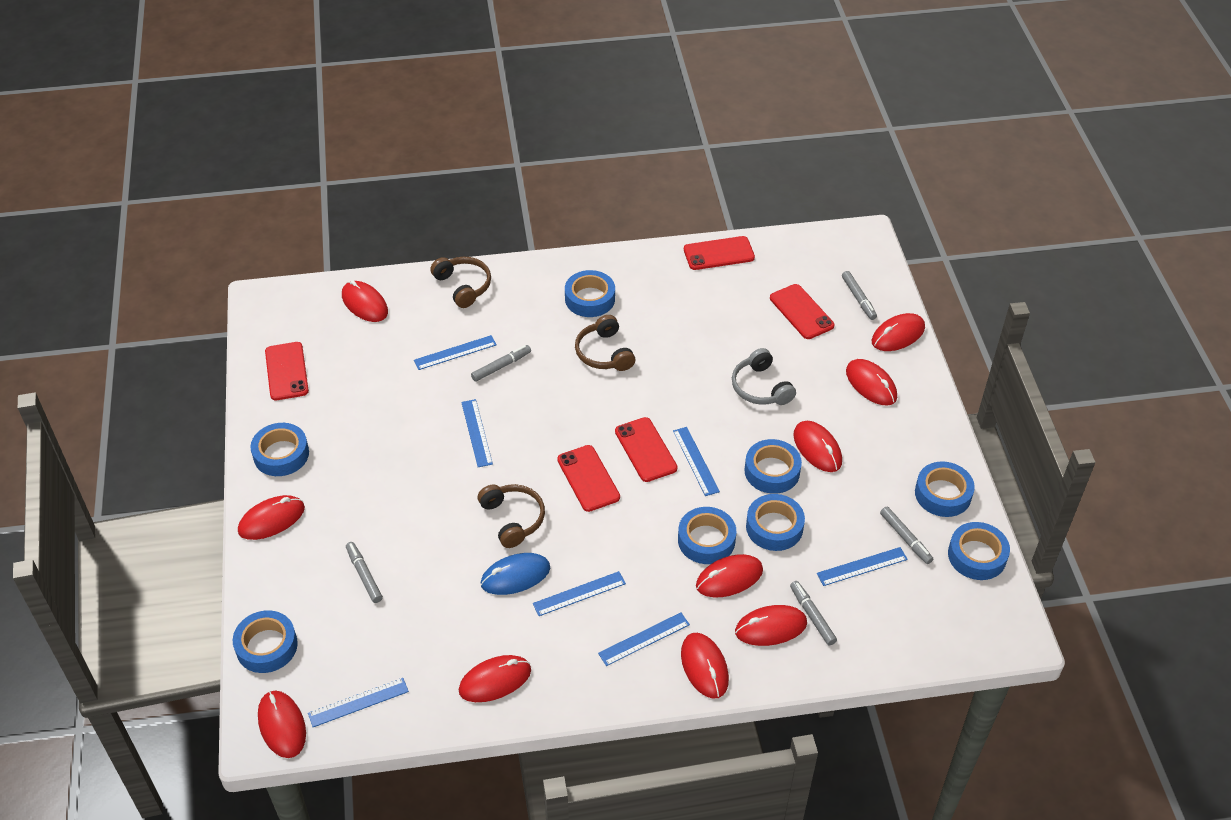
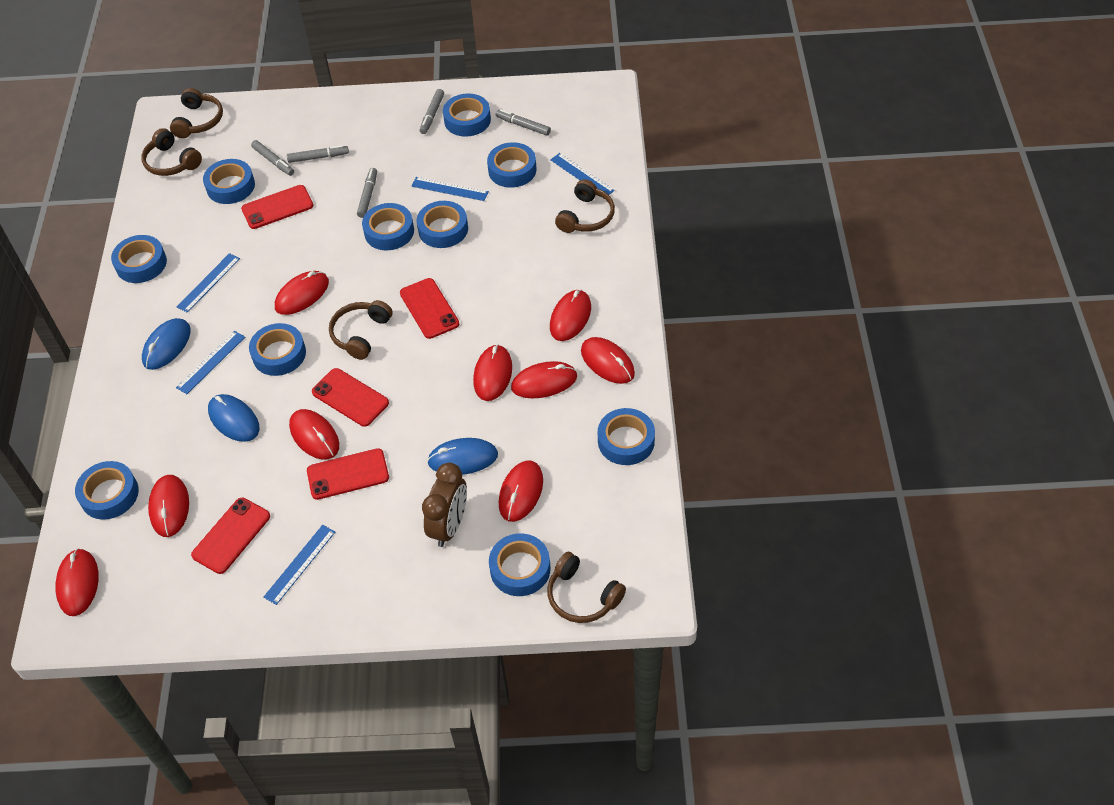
blue mouse: [481,553,550,595] = 1 -> [142,318,191,370] [208,394,259,442] [427,438,498,475] = 3
blue ruler: [308,678,409,727] [414,335,497,370] [461,399,493,467] [533,571,626,616] [598,613,690,666] [673,427,720,496] [817,547,908,586] = 7 -> [176,331,245,394] [177,253,240,313] [264,525,335,605] [412,177,489,201] [550,153,615,195] = 5
blue tape: [233,610,298,673] [251,423,309,476] [565,270,615,317] [678,507,736,564] [744,439,802,494] [746,494,805,551] [915,461,975,517] [948,522,1010,580] = 8 -> [75,461,139,520] [111,235,167,283] [203,159,255,204] [249,323,306,376] [362,203,414,250] [417,201,468,248] [443,93,491,137] [487,142,537,188] [489,534,550,596] [598,408,655,465] = 10
brown clock: none = 0 -> [422,463,467,547] = 1
brown headphones: [430,257,491,308] [478,484,545,548] [575,315,635,371] = 3 -> [141,128,202,176] [170,88,223,138] [329,300,393,360] [547,552,626,623] [555,179,615,233] = 5
grey headphones: [732,348,796,405] = 1 -> none = 0
red mouse: [238,495,305,540] [258,691,306,758] [342,280,388,322] [459,655,531,702] [681,633,729,699] [696,554,763,597] [735,605,807,646] [793,421,842,472] [846,359,897,405] [872,313,925,351] = 10 -> [55,548,99,616] [148,475,189,537] [275,271,329,315] [289,409,339,460] [473,344,512,401] [499,460,543,522] [511,361,577,398] [550,290,591,341] [581,337,635,384] = 9

